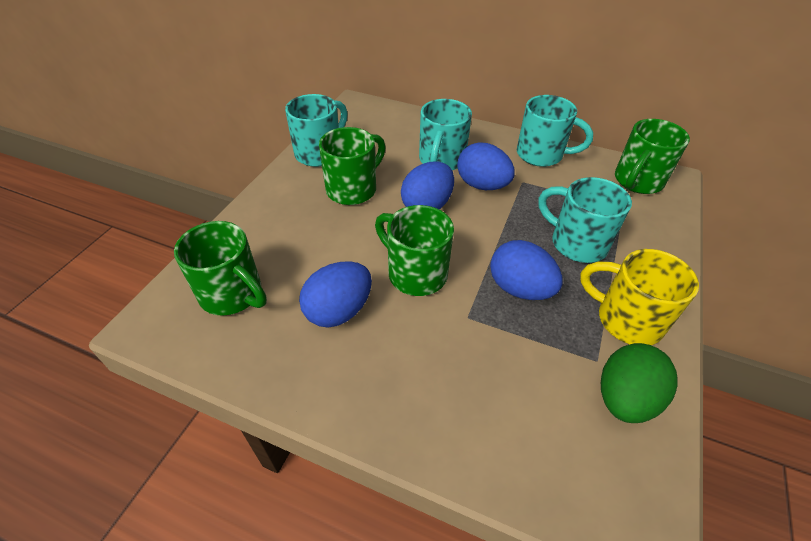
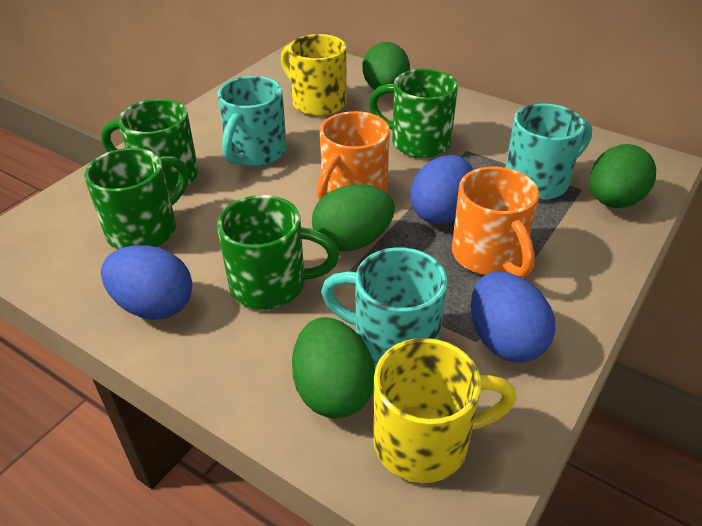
blue egg: [299,261,372,328] [401,161,454,210] [457,143,515,190] [490,240,562,300] = 4 -> [101,245,192,320] [410,155,473,224] [471,272,555,363] = 3
green egg: [601,343,678,423] = 1 -> [292,317,375,418] [312,184,395,251] [362,42,410,94] [590,144,656,208] = 4
orange mug: none = 0 -> [317,111,390,201] [452,167,539,278] = 2
turquoise mug: [285,94,348,167] [419,99,472,170] [517,95,593,167] [538,177,632,263] = 4 -> [217,76,287,166] [321,247,447,368] [506,104,592,200] = 3
yellow mug: [580,249,699,345] = 1 -> [281,34,347,116] [373,338,516,483] = 2

